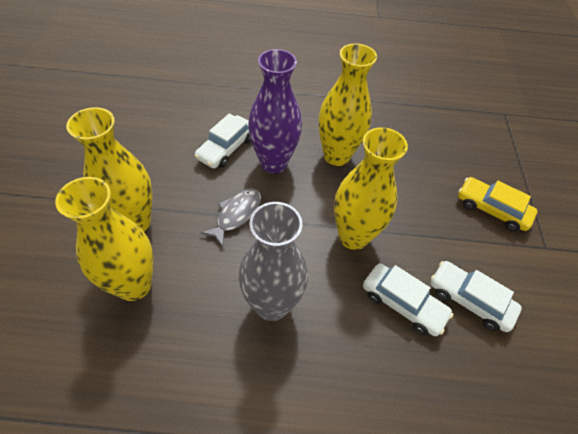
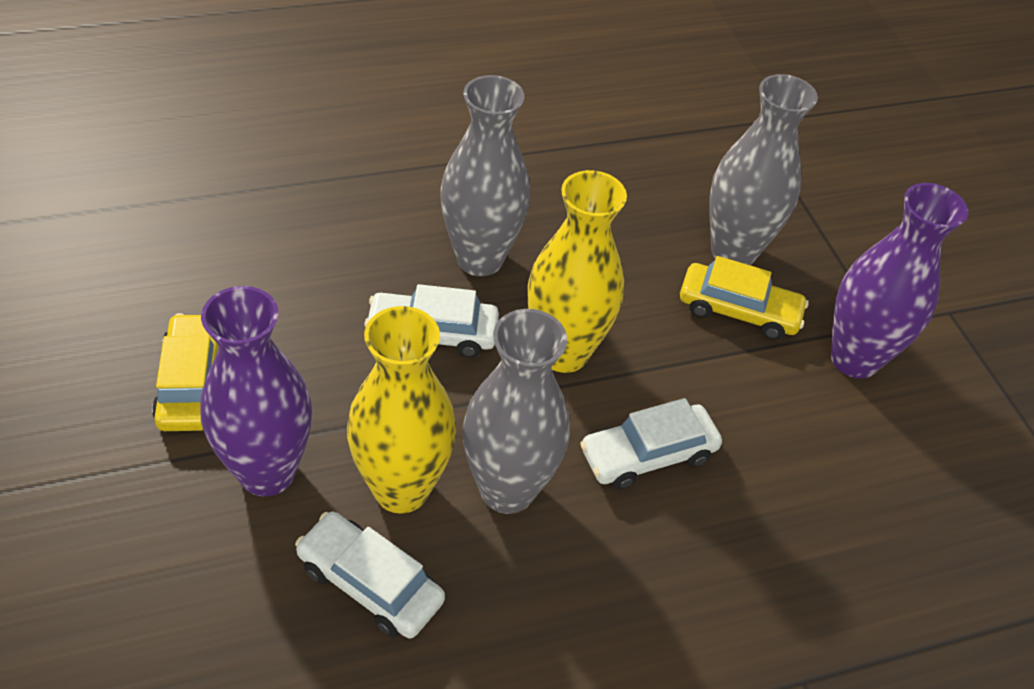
grey fish: [201,189,261,247] = 1 -> none = 0
grey vase: [238,202,308,321] = 1 -> [440,75,530,276] [463,309,570,514] [709,74,818,265] = 3
purple vase: [248,49,302,174] = 1 -> [200,286,312,496] [831,183,968,379] = 2
yellow car: [458,177,537,232] = 1 -> [152,313,219,431] [680,256,809,340] = 2
yellow vase: [55,177,153,301] [66,107,153,232] [319,43,377,166] [334,127,408,250] = 4 -> [347,306,456,514] [527,170,627,373] = 2

